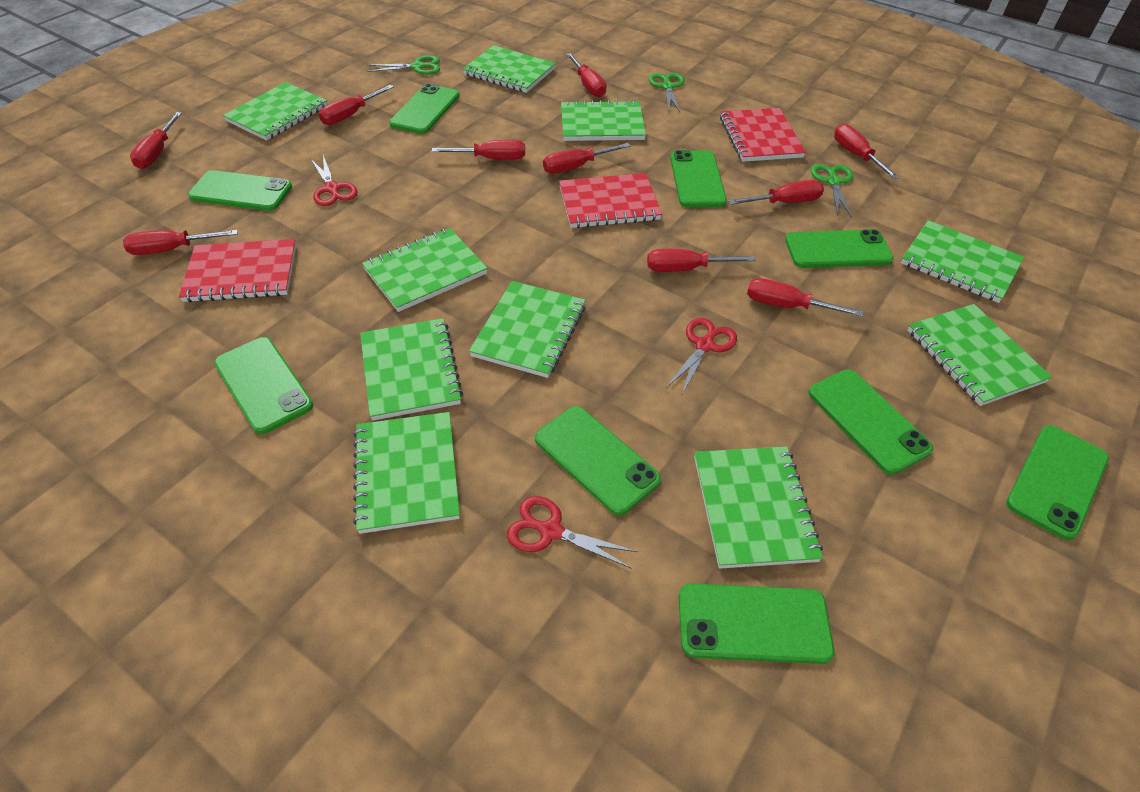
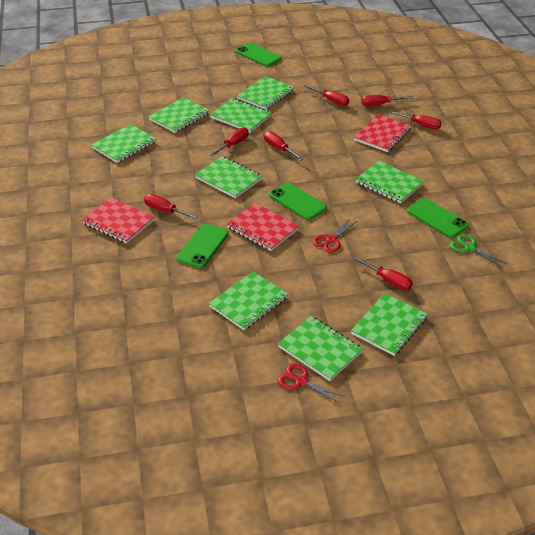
green notebook: [223,82,327,141] [353,412,460,534] [360,318,463,421] [362,228,488,312] [463,45,556,93] [469,281,586,378] [561,100,646,141] [694,446,823,569] [901,220,1024,303] [908,304,1052,406] = 10 -> [91,124,156,163] [148,97,210,133] [195,156,262,199] [209,271,288,330] [210,98,272,133] [237,76,294,110] [278,316,363,381] [351,293,428,356] [355,161,424,204] = 9
green phone: [188,170,292,211] [214,337,313,434] [389,84,460,134] [535,406,661,515] [670,150,727,208] [679,583,834,664] [785,229,894,268] [809,369,933,475] [1006,425,1109,540] = 9 -> [176,224,229,268] [236,43,282,67] [269,182,327,220] [407,198,468,238] = 4
green scissors: [367,55,440,75] [649,73,685,112] [811,164,853,217] = 3 -> [450,234,507,268] = 1
red scissors: [311,155,357,206] [507,496,638,569] [666,318,737,394] = 3 -> [278,364,345,403] [313,219,357,253] = 2
red screwdriver: [123,230,238,255] [130,112,182,169] [319,85,394,125] [432,140,525,160] [543,143,631,174] [566,53,606,97] [647,249,756,272] [729,180,824,205] [747,278,863,317] [834,124,900,179] = 10 -> [144,194,197,219] [209,127,249,157] [264,131,303,160] [304,85,349,106] [353,257,413,290] [361,95,413,106] [389,111,442,129] = 7

